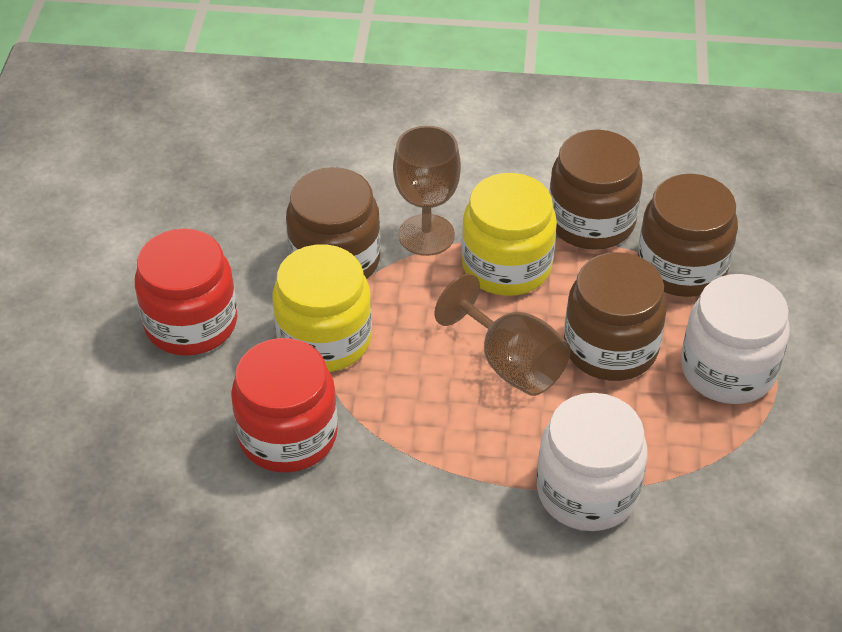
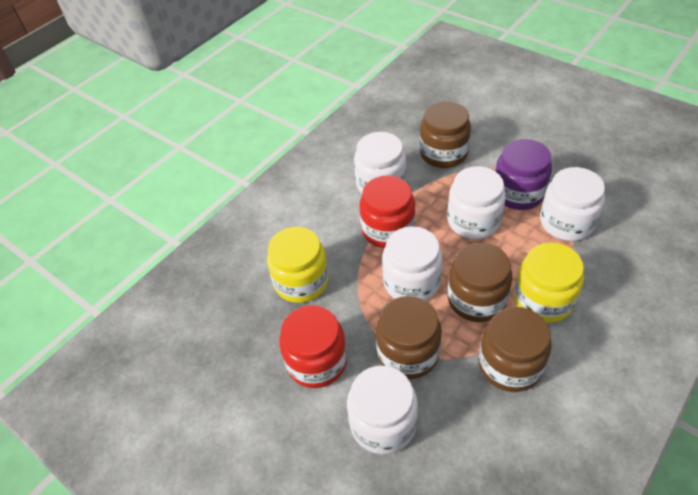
brown goblet: [393,126,461,256] [434,274,571,396] = 2 -> none = 0
purple jar: none = 0 -> [495,139,552,210] = 1
white jar: [537,393,647,531] [681,274,790,404] = 2 -> [347,366,418,454] [354,132,406,194] [382,226,442,301] [447,166,506,239] [540,167,605,241] = 5

